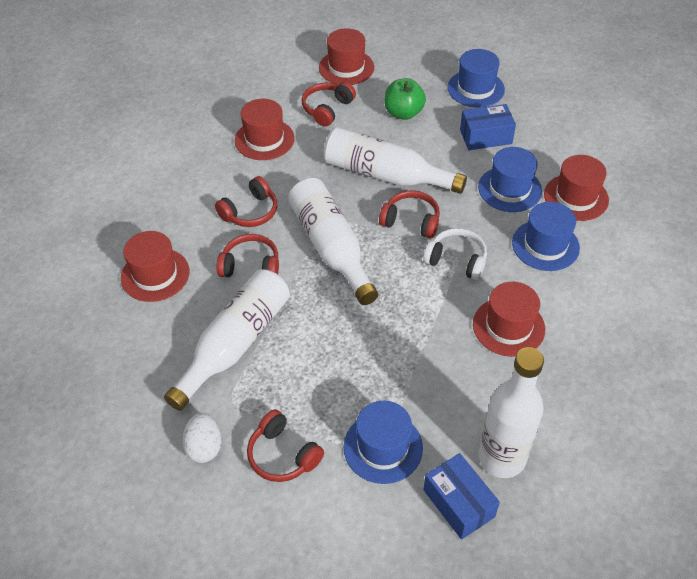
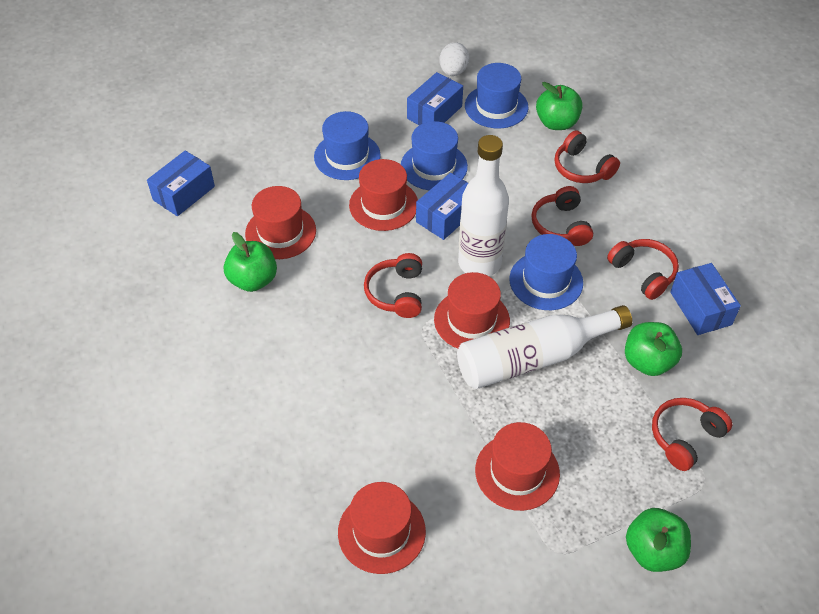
blue box: [423,453,500,540] [460,104,516,150] = 2 -> [147,150,215,216] [407,72,463,125] [416,173,468,240] [670,263,741,335] = 4
green apple: [384,78,426,120] = 1 -> [224,232,277,292] [536,82,583,130] [625,322,682,376] [626,508,691,572] = 4
white bottle: [164,269,290,411] [288,178,378,305] [323,127,467,194] [478,347,544,478] = 4 -> [457,305,632,389] [458,135,509,276] = 2
white headphones: [423,228,487,280] = 1 -> none = 0

